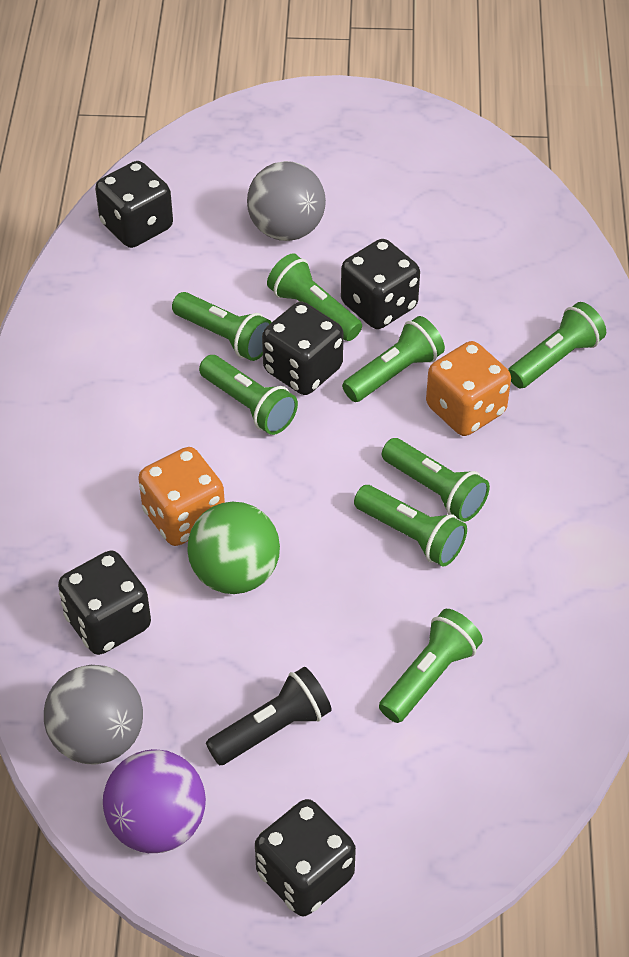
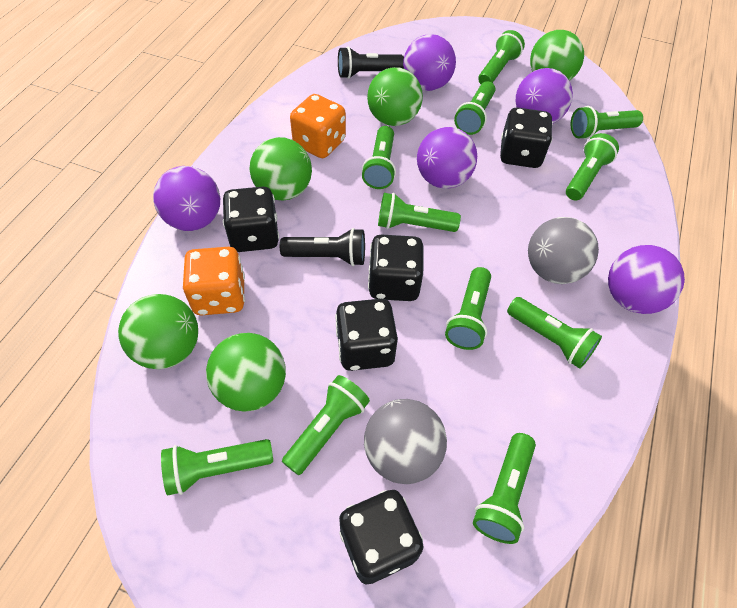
black flashlight: [206,667,332,765] = 1 -> [280,228,365,266] [338,47,404,79] = 2
green ball: [187,502,280,594] = 1 -> [118,294,198,369] [206,333,286,411] [250,137,312,201] [367,67,423,126] [530,30,584,81] = 5
green flashlight: [172,292,272,361] [199,355,298,435] [267,253,362,341] [342,316,445,402] [354,485,467,566] [379,609,483,723] [382,438,490,522] [508,302,606,388] = 8 -> [161,439,273,496] [282,375,370,475] [362,126,396,189] [378,193,461,232] [445,267,491,350] [454,81,495,135] [473,433,536,544] [478,30,525,84] [507,297,602,369] [566,133,619,201] [571,106,643,139] = 11
purple ball: [103,749,206,853] = 1 -> [153,166,220,231] [403,34,456,91] [417,127,477,189] [516,68,573,123] [608,245,685,314] = 5

